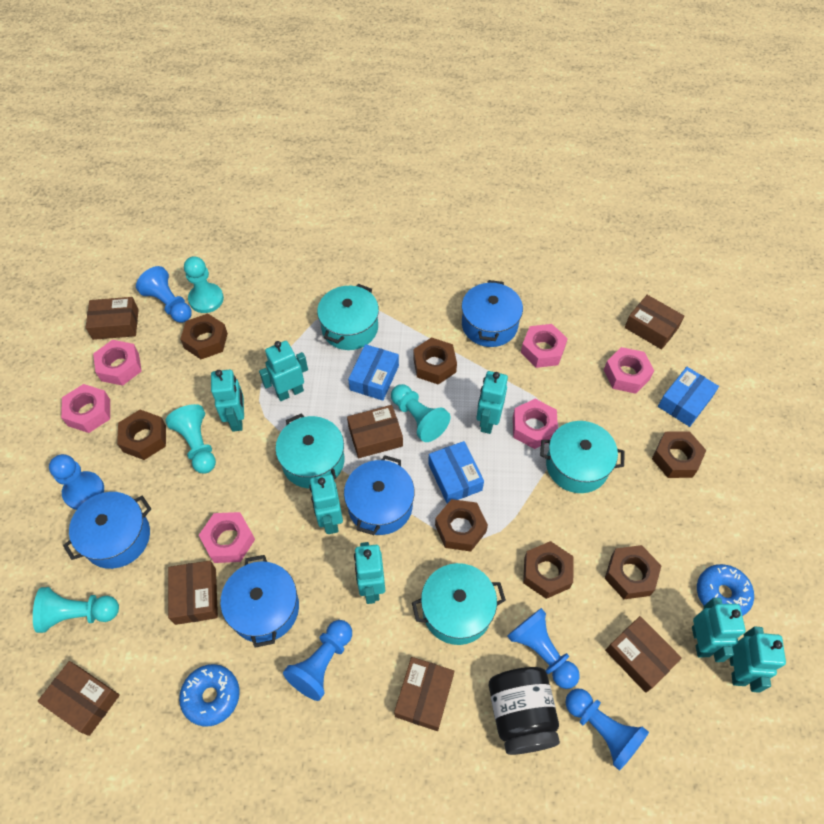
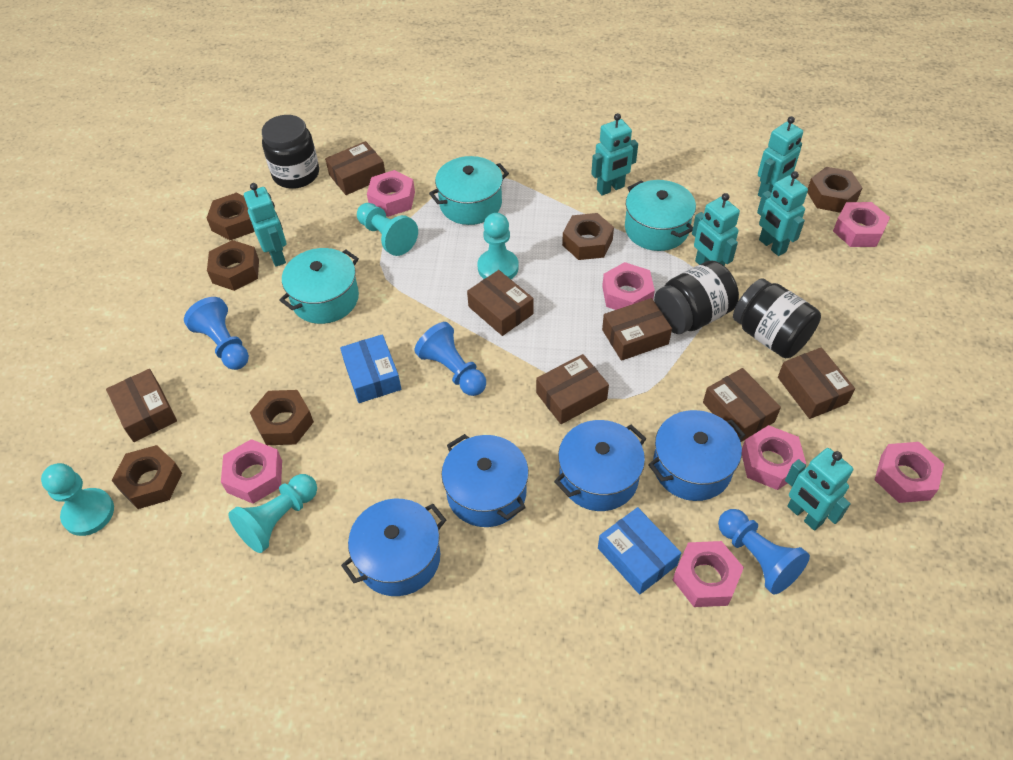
black jar: [489,667,560,755] = 1 -> [262,115,319,189] [654,261,739,334] [733,278,821,358] = 3
blue box: [348,344,399,401] [428,441,484,504] [658,367,719,427] = 3 -> [340,334,401,403] [598,507,681,595] = 2
blue donut: [179,664,240,727] [697,564,754,616] = 2 -> none = 0
blue pawn: [49,454,104,510] [136,266,192,323] [283,620,352,701] [507,608,580,689] [565,689,649,771] = 5 -> [184,297,249,370] [415,322,486,396] [718,509,810,595] = 3
brown nut: [117,410,166,460] [180,313,228,359] [413,337,457,385] [435,499,488,551] [523,541,574,599] [605,545,662,599] [652,431,706,478] = 7 -> [112,445,182,509] [207,192,254,240] [207,240,259,291] [250,390,314,445] [562,213,614,260] [807,167,862,213] = 6
pink nut: [61,384,110,433] [93,340,142,386] [199,512,255,563] [513,399,558,449] [521,324,568,368] [604,347,654,394] = 6 -> [221,439,282,504] [367,170,415,217] [602,262,655,310] [673,541,744,607] [742,425,806,490] [833,202,890,247] [875,442,944,503] = 7
turquoise pot: [275,413,345,489] [317,284,379,350] [412,563,506,645] [540,421,624,493] = 4 -> [279,248,359,324] [429,156,509,225] [625,180,696,251] = 3
turquoise robot: [211,370,244,432] [259,341,308,401] [309,474,343,534] [354,542,385,604] [476,371,508,434] [692,598,746,662] [730,627,786,693] = 7 -> [244,183,286,267] [591,113,638,196] [692,193,740,266] [757,171,808,256] [758,116,803,197] [785,448,853,531] = 6

